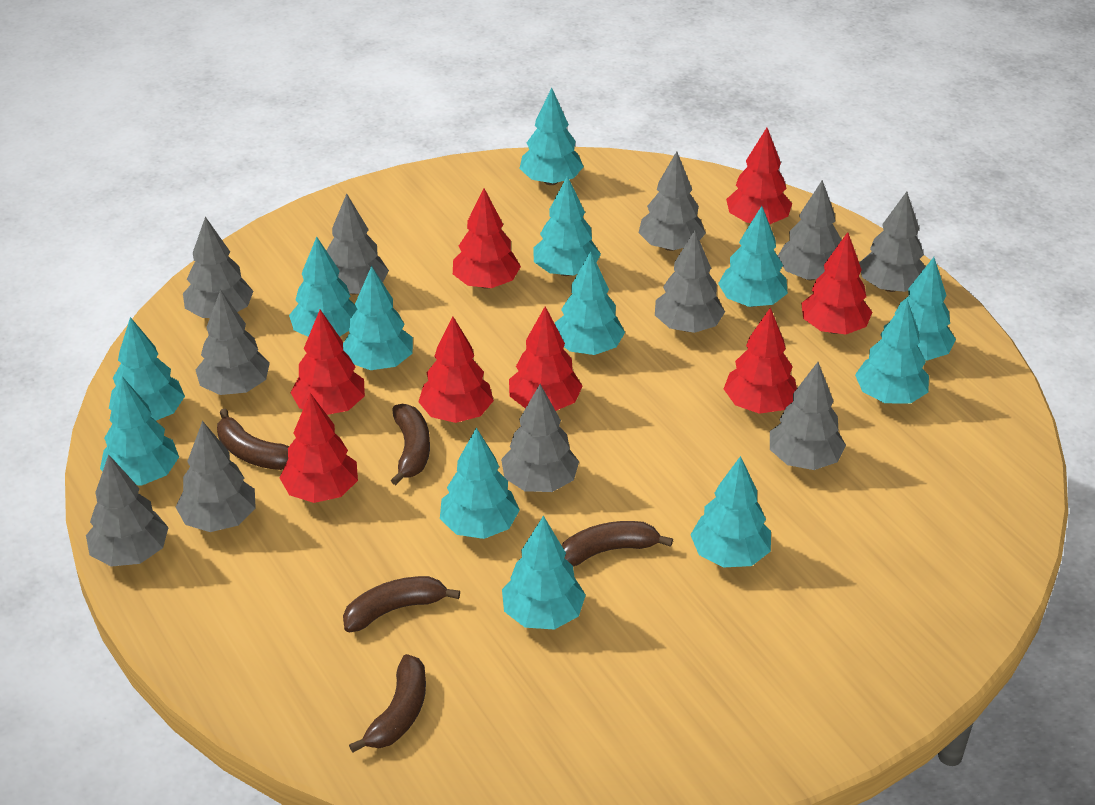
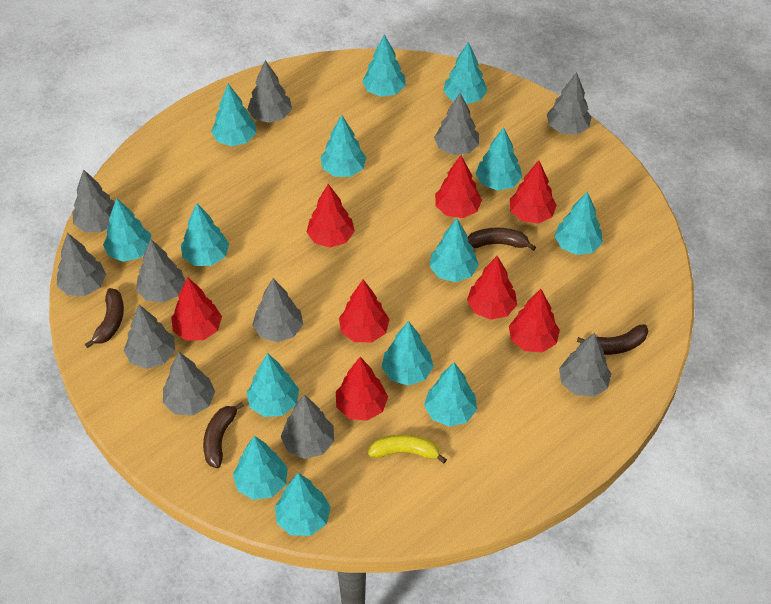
brown banana: [217,409,289,470] [343,576,460,632] [349,654,426,753] [391,404,430,485] [562,521,673,567] = 5 -> [85,288,124,348] [203,402,244,468] [468,228,536,251] [577,324,648,355] = 4
turquoise tree: [100,377,179,486] [109,317,185,420] [289,237,357,337] [343,266,413,370] [440,428,520,539] [502,516,586,630] [519,88,584,185] [533,176,601,276] [555,251,625,355] [690,456,771,568] [718,206,788,307] [855,299,929,404] [884,257,956,361] = 13 -> [103,198,151,262] [181,203,229,266] [211,84,256,146] [233,436,288,500] [246,353,299,417] [275,473,331,536] [320,114,367,177] [362,34,406,97] [382,321,434,385] [424,362,477,427] [430,218,479,282] [443,42,488,104] [476,127,522,191] [554,191,603,255] = 14
yellow banana: none = 0 -> [368,434,447,463] = 1

